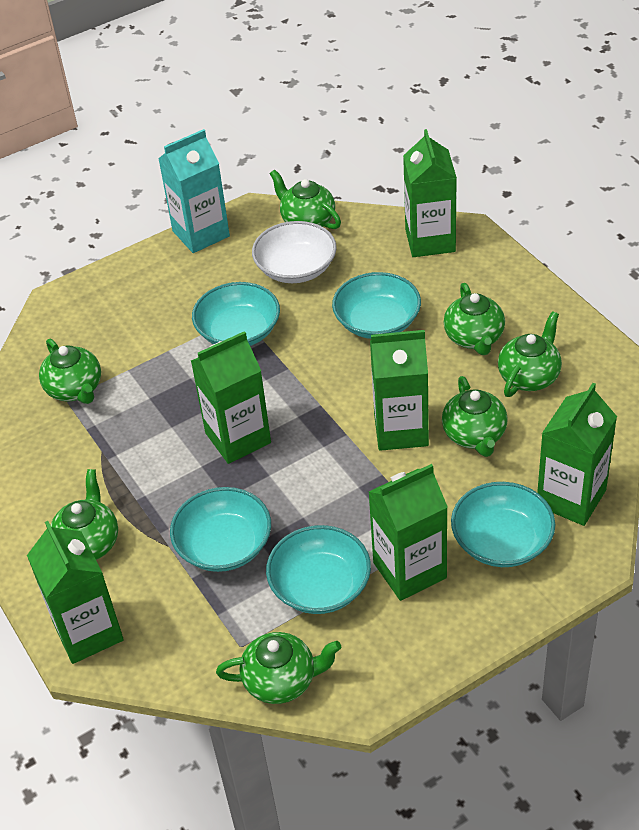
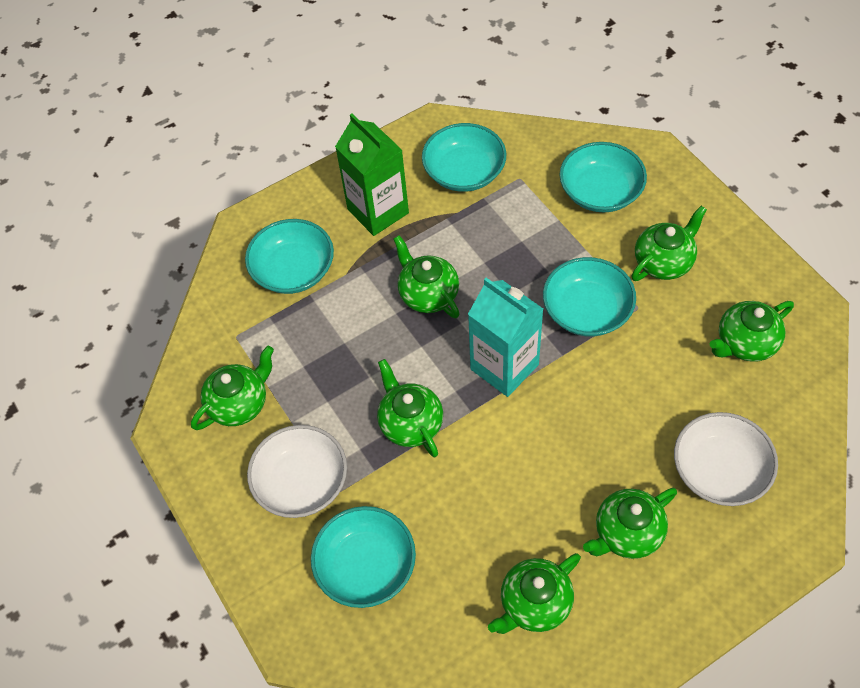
green carton: [27,521,124,664] [191,331,271,464] [369,464,448,601] [370,330,429,451] [403,129,457,257] [537,383,617,526] = 6 -> [335,113,409,236] = 1
white bowl: [252,221,337,283] = 1 -> [247,425,347,518] [674,412,778,506] = 2

